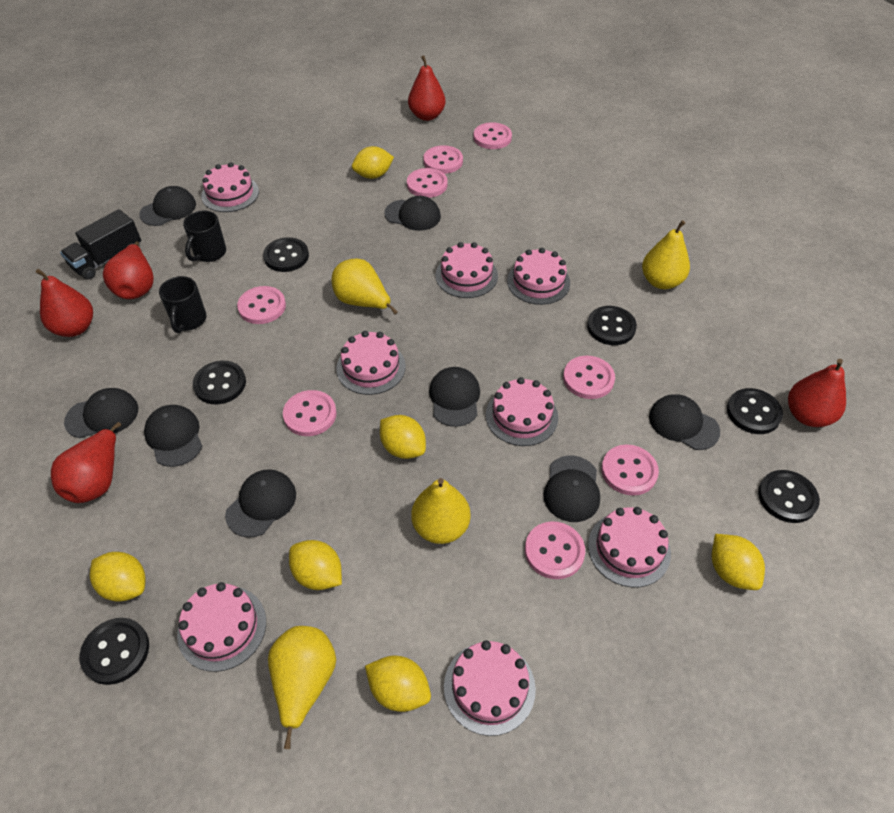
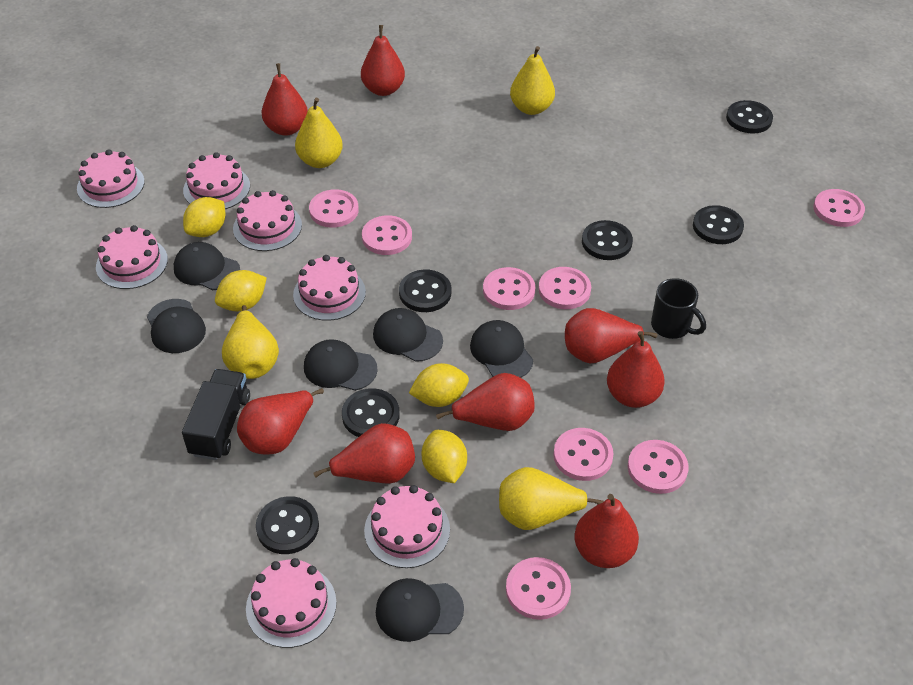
black cap: [64,388,138,438] [139,186,196,226] [144,405,202,467] [225,469,296,537] [384,196,441,231] [429,367,480,427] [543,456,600,522] [649,394,720,450] = 8 -> [147,299,206,353] [174,242,240,290] [304,339,378,391] [373,308,443,362] [376,578,464,642] [470,320,533,378] = 6
black mug: [159,276,206,333] [183,210,226,262] = 2 -> [651,278,706,339] = 1
pink cake: [177,582,266,672] [201,162,259,212] [336,331,406,395] [435,242,498,298] [444,640,536,736] [486,377,558,446] [507,248,570,305] [588,507,671,587] = 8 -> [77,149,145,208] [96,225,168,289] [183,152,250,209] [233,190,302,251] [246,558,337,648] [293,255,366,321] [364,485,450,568] = 7
red pear: [36,269,93,337] [51,422,121,503] [103,241,154,299] [408,55,445,121] [788,359,846,427] = 5 -> [237,388,324,455] [262,63,308,136] [314,423,415,484] [361,25,405,96] [436,373,535,431] [565,308,658,363] [575,494,639,568] [607,331,665,408] = 8
yellow lemon: [90,552,145,602] [289,540,342,590] [352,146,394,179] [365,656,431,712] [380,415,426,459] [712,534,765,590] = 6 -> [183,197,225,237] [215,270,267,311] [409,363,469,407] [422,430,467,483] = 4

